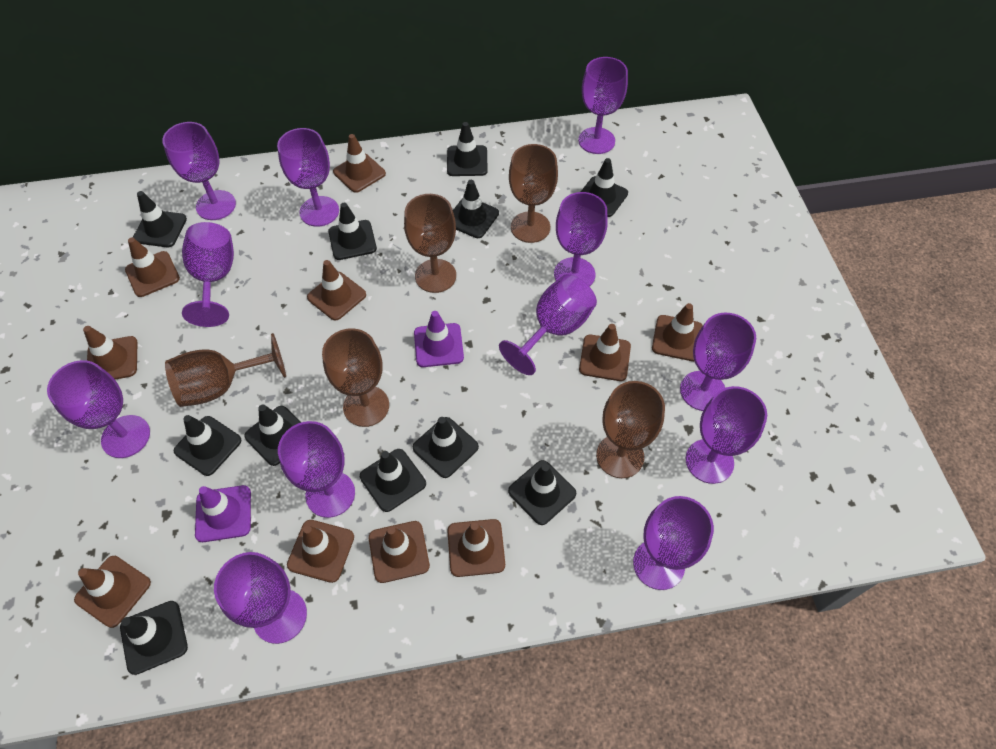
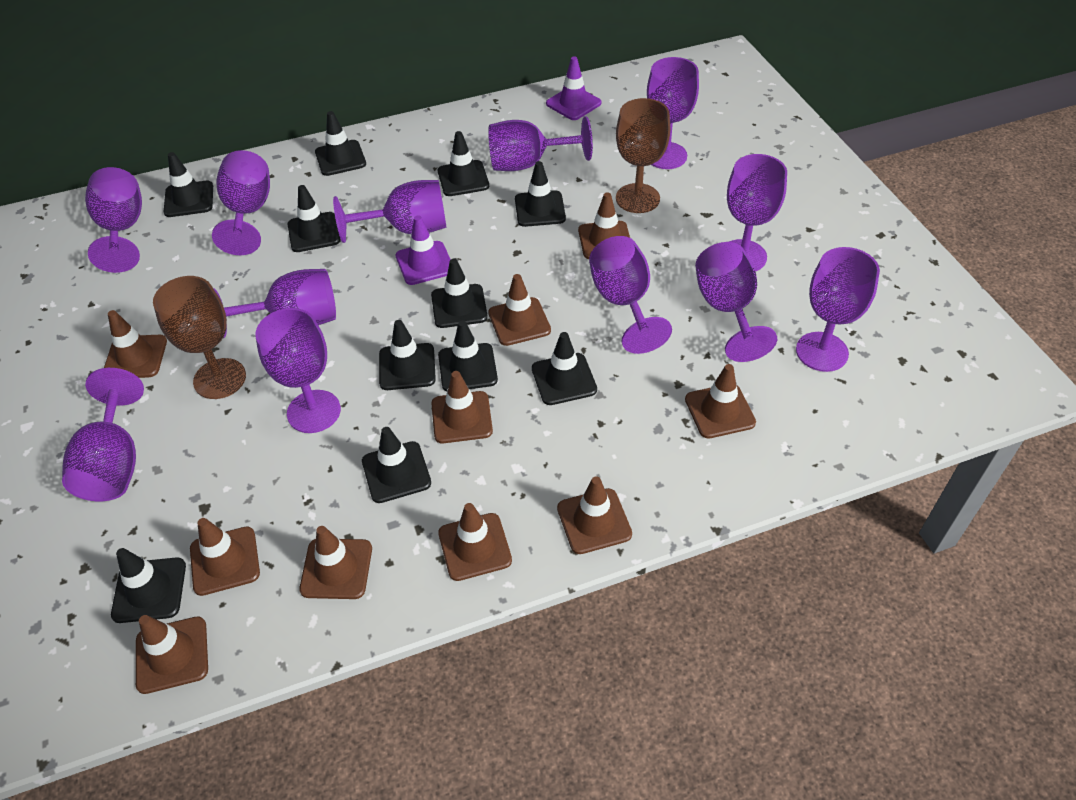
brown goblet: [165,333,286,407] [322,328,389,427] [404,194,456,293] [509,144,558,243] [596,381,665,478] = 5 -> [153,276,246,399] [616,98,670,213] = 2

